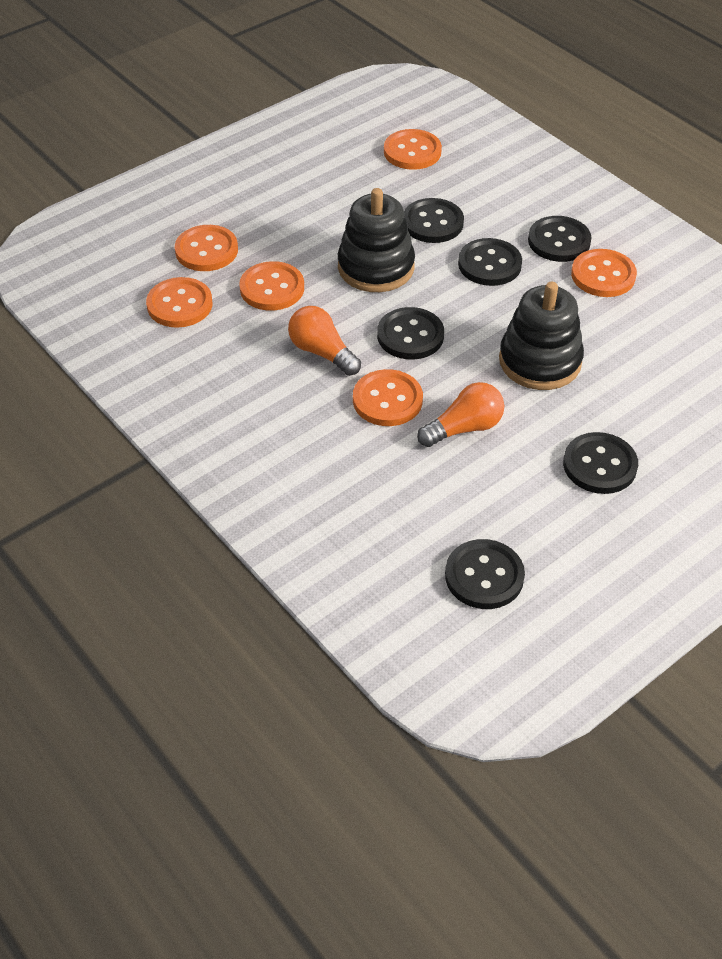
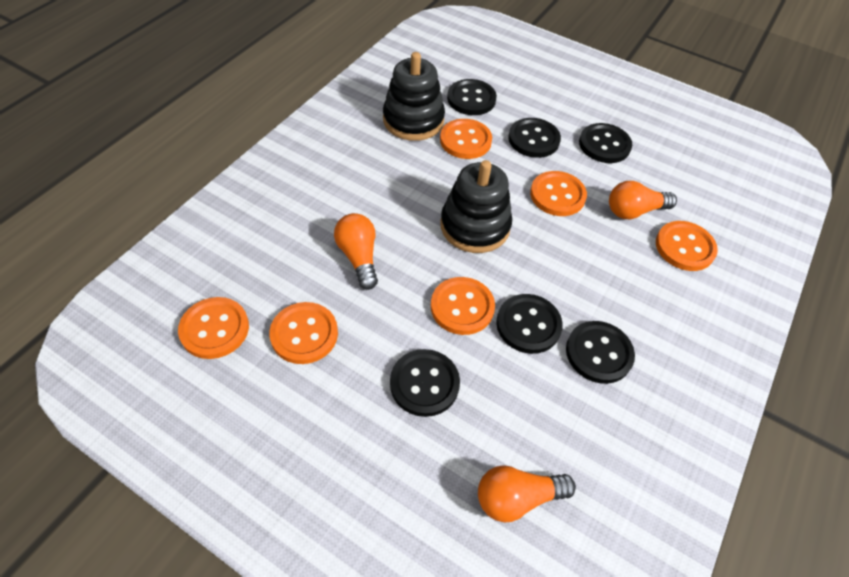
orange light bulb: [288,306,361,376] [417,382,504,447] = 2 -> [334,213,378,290] [478,465,576,522] [609,181,677,219] = 3

